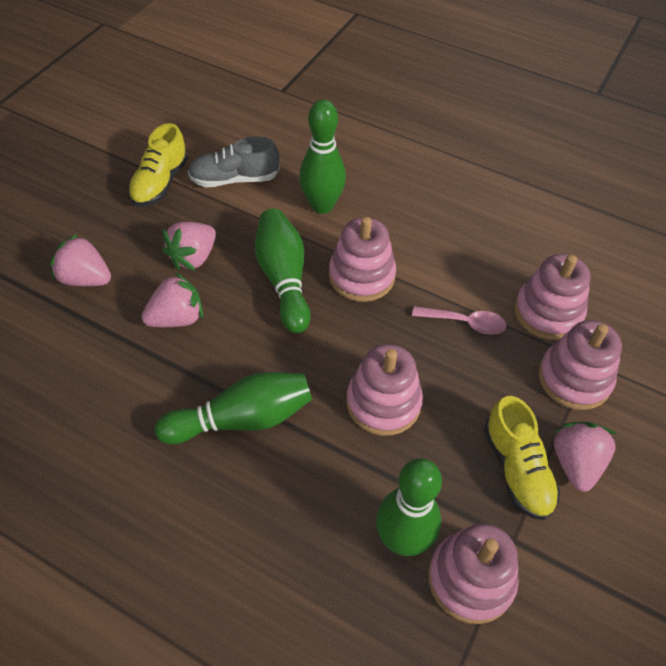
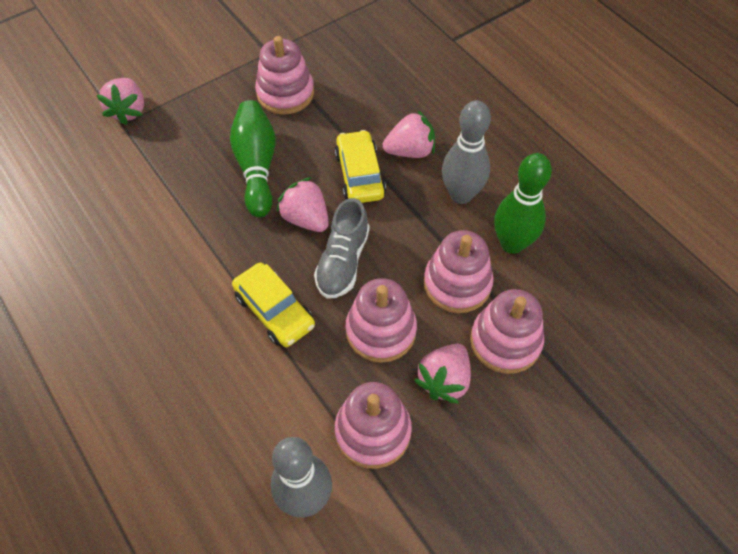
green bowling pin: [155,372,312,444] [255,209,311,333] [299,99,346,214] [376,458,442,556] = 4 -> [230,100,275,217] [494,153,552,254] = 2
grey bowling pin: none = 0 -> [271,437,332,517] [442,100,491,204] = 2
pink spoon: [412,306,507,335] = 1 -> none = 0
yellow car: none = 0 -> [232,263,315,347] [335,130,386,203] = 2
yellow shoe: [128,123,188,207] [484,396,560,520] = 2 -> none = 0

